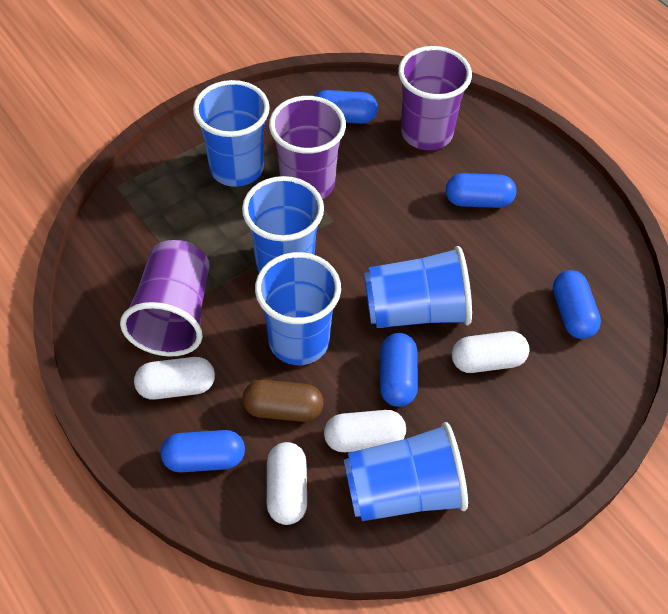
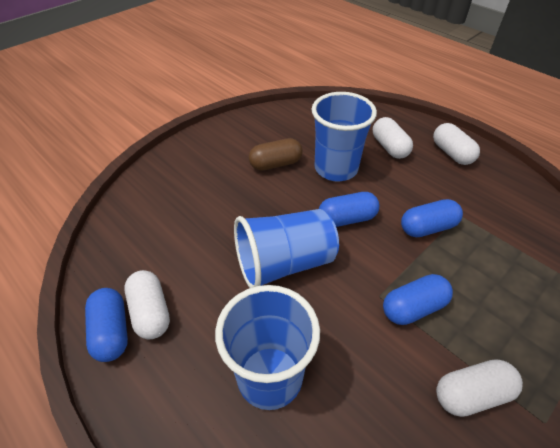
blue capsule: [161,430,245,473] [315,90,378,124] [380,333,418,407] [446,173,516,208] [553,270,601,339] = 5 -> [85,288,128,362] [319,192,379,227] [383,274,453,325] [401,199,463,237] = 4
blue cup: [193,80,270,187] [242,176,324,273] [255,252,341,365] [344,422,468,521] [364,246,472,328] = 5 -> [215,285,320,410] [234,209,339,288] [312,92,377,182] = 3
purple cup: [120,240,210,357] [269,96,346,199] [398,46,472,150] = 3 -> none = 0

